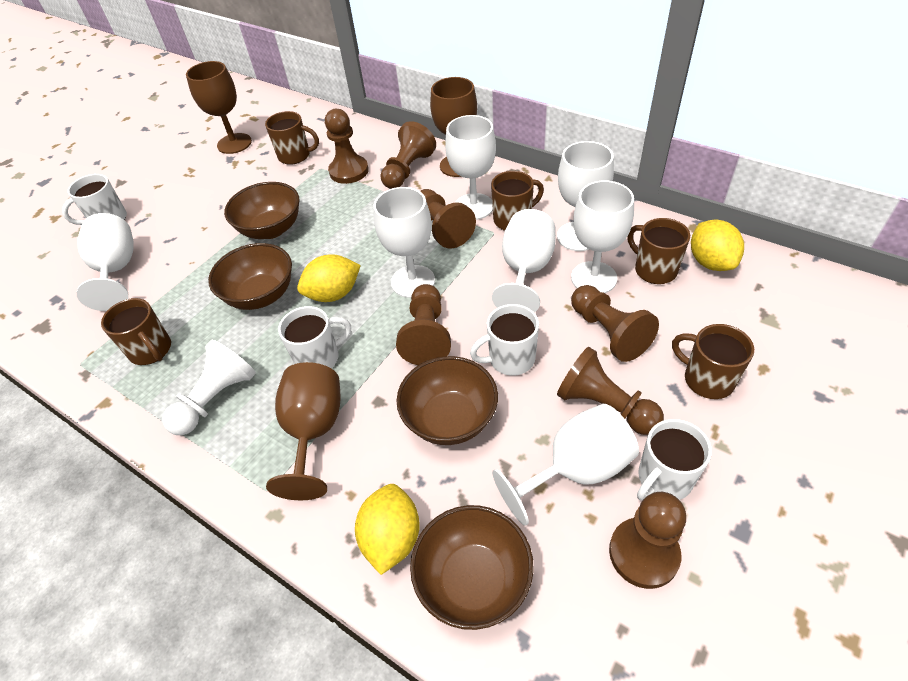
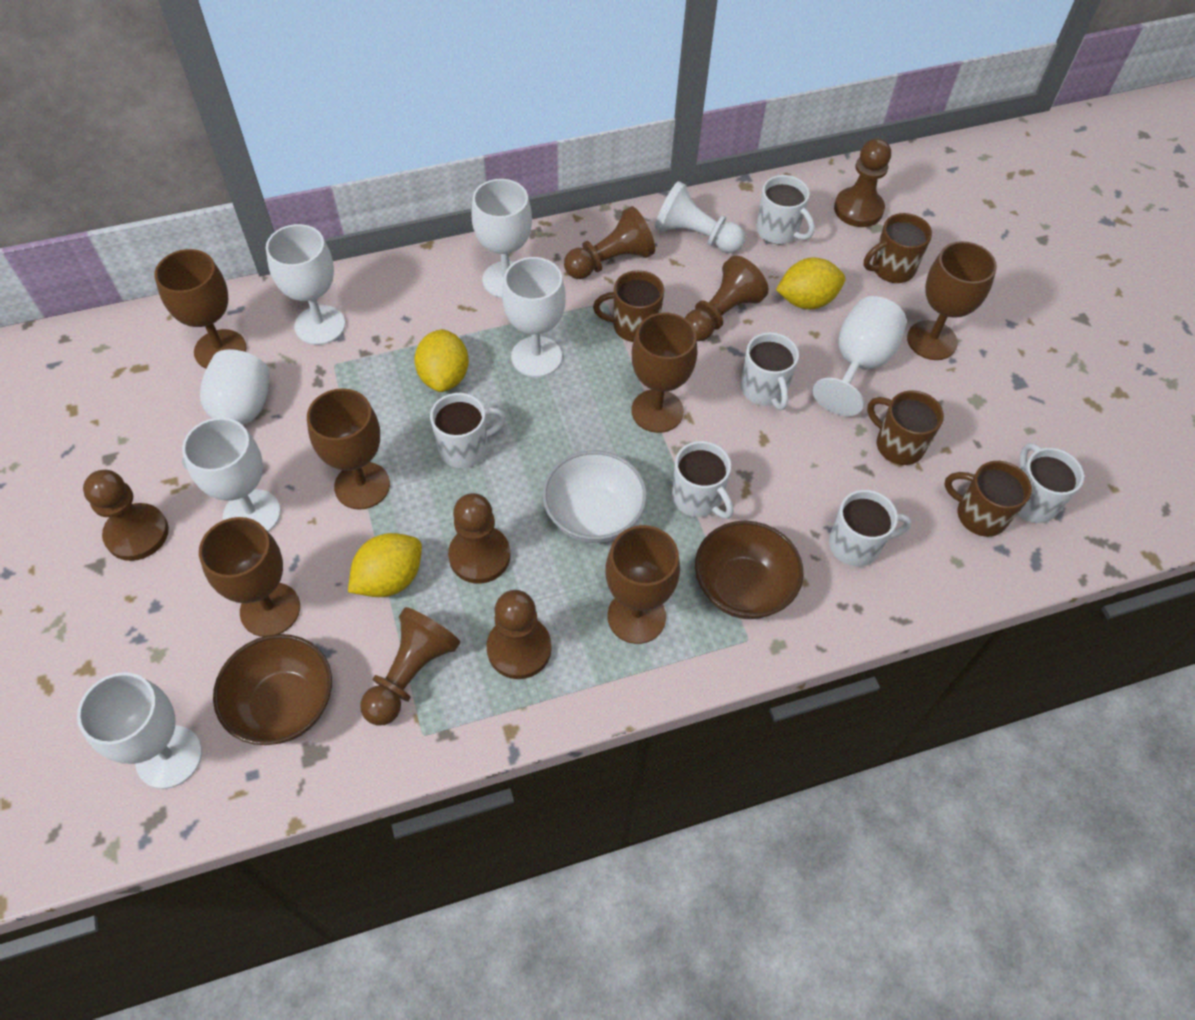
brown bowl: [208,243,292,310] [224,182,300,239] [396,356,498,445] [410,505,534,630] = 4 -> [213,634,332,745] [695,521,803,619] = 2
brown goblet: [186,61,252,154] [266,362,340,500] [430,77,477,177] = 3 -> [155,249,246,369] [199,517,300,637] [307,388,390,510] [605,525,680,644] [631,313,697,433] [907,241,997,360] = 6
brown mug: [101,298,171,365] [265,111,319,165] [491,171,544,231] [627,218,690,284] [672,324,754,399] = 5 -> [593,270,664,342] [863,213,932,283] [867,390,944,465] [944,461,1032,537] = 4
white bowl: none = 0 -> [543,450,647,543] = 1
white mug: [62,174,127,225] [278,306,351,368] [470,304,539,376] [637,419,712,500] = 4 -> [430,393,506,468] [672,441,733,519] [741,332,799,410] [756,175,815,244] [829,490,912,567] [1017,443,1084,523] = 6

